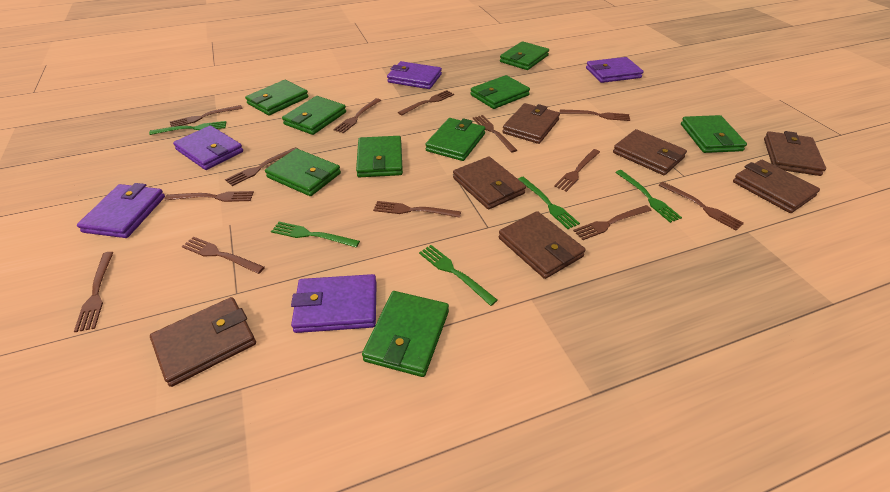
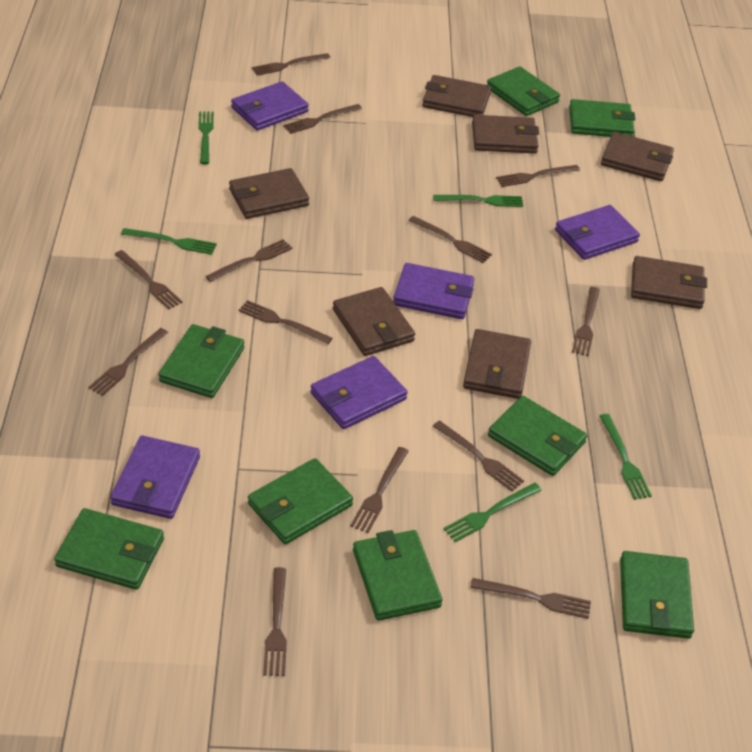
green wallet: [245,80,309,115] [265,149,341,196] [282,96,346,135] [356,136,403,177] [362,291,449,377] [425,118,485,161] [470,75,530,109] [500,41,549,70] [681,115,747,153] = 9 -> [54,508,164,590] [159,324,244,398] [248,458,353,544] [353,530,443,621] [487,66,560,116] [488,396,587,476] [569,99,636,137] [620,551,694,639] = 8

